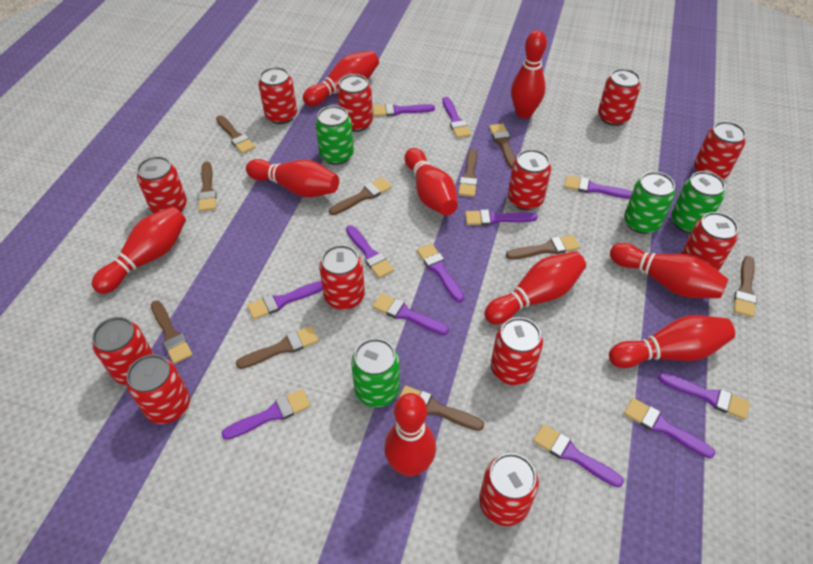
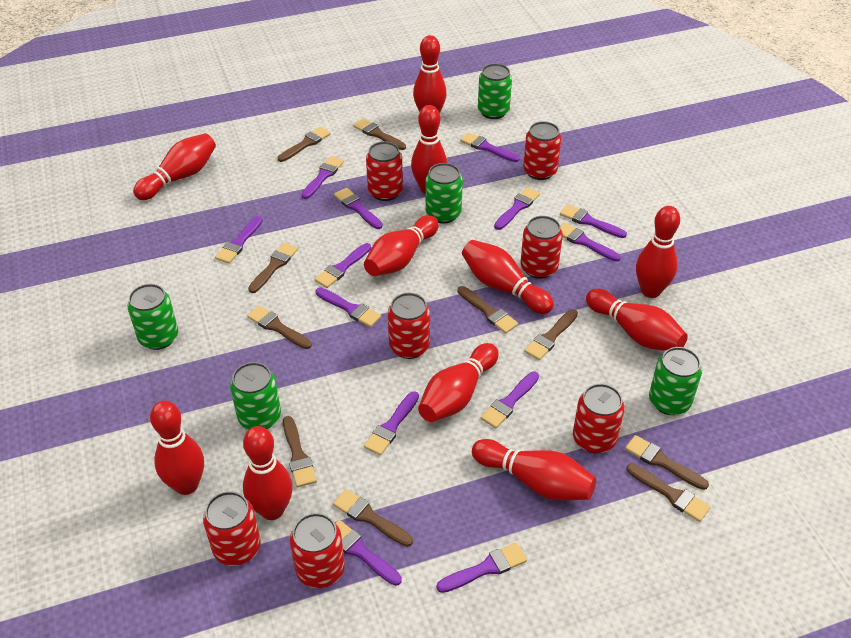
green can: [315,105,354,165] [351,338,400,407] [624,172,675,234] [671,171,725,233] = 4 -> [127,284,178,350] [230,362,281,430] [426,163,463,224] [478,64,512,119] [649,347,702,415] = 5
purple brush: [221,389,311,440] [247,281,323,319] [346,225,394,278] [373,103,435,117] [373,293,449,335] [417,243,464,302] [442,97,471,138] [465,209,538,226] [533,424,624,487] [564,175,633,199] [624,398,715,458] [658,372,750,420] = 12 -> [215,216,263,264] [301,156,344,199] [314,243,371,288] [316,288,381,327] [334,188,383,229] [336,520,402,586] [364,391,419,455] [436,542,527,593] [460,132,520,162] [481,372,539,428] [494,187,540,230] [560,204,627,238] [560,223,621,261] = 13
red bowling pin: [92,207,186,294] [246,159,339,197] [303,51,379,106] [384,393,436,477] [404,148,458,216] [484,251,586,324] [511,30,547,119] [609,315,735,368] [610,243,728,298] = 9 -> [133,133,216,200] [150,401,204,495] [243,426,293,520] [364,215,439,276] [411,105,447,194] [413,35,447,114] [418,343,499,422] [462,240,554,314] [472,439,596,500] [586,289,688,351] [636,206,680,298] = 11
red can: [92,317,154,385] [126,354,190,424] [137,156,187,214] [258,67,297,124] [319,245,365,310] [337,74,373,132] [479,453,539,526] [491,317,543,385] [508,149,551,210] [598,68,641,126] [681,212,738,271] [694,121,746,179] = 12 -> [203,491,261,566] [290,513,345,588] [366,141,403,201] [388,293,430,359] [521,216,563,279] [523,121,561,180] [573,384,625,454] = 7

